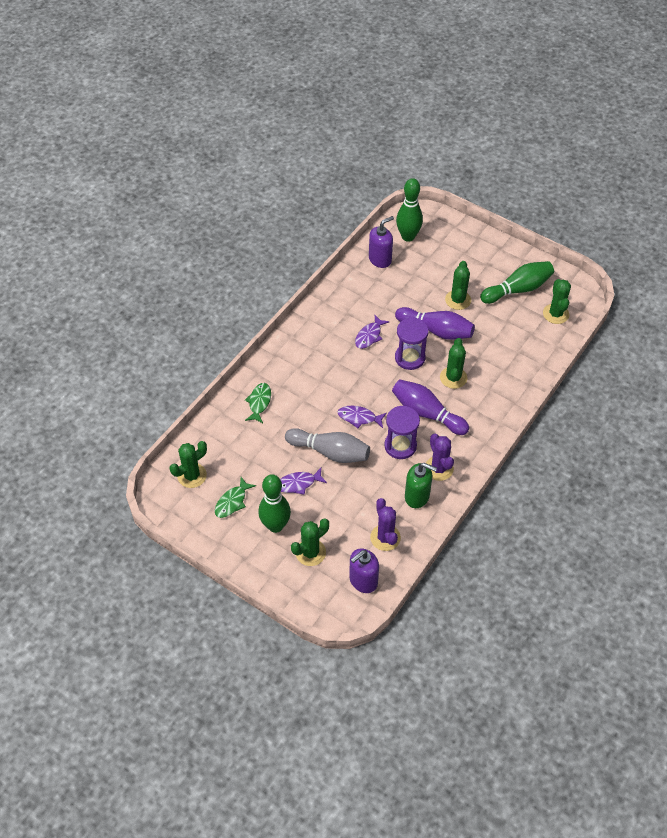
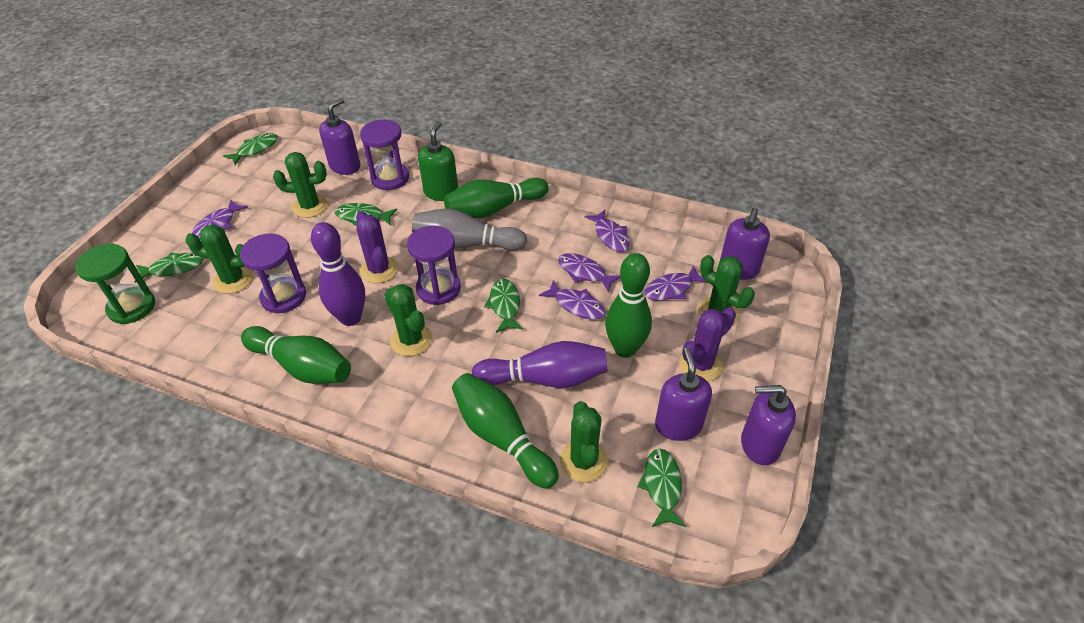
green bowling pin: [258,474,291,533] [396,178,423,242] [480,261,554,304] = 3 -> [241,326,351,384] [444,178,549,218] [452,373,559,489] [605,253,652,358] = 4
green fish: [215,477,256,518] [245,383,271,423] = 2 -> [134,252,204,283] [223,133,278,165] [335,203,397,226] [484,279,523,333] [637,448,686,527] = 5
green hourglass: none = 0 -> [75,244,155,324] = 1
purple fish: [280,468,327,495] [338,406,387,428] [355,315,389,349] = 3 -> [192,199,248,240] [539,280,605,320] [558,253,621,292] [584,210,630,252] [645,266,707,300] = 5
purple hourglass: [384,406,420,459] [395,317,429,370] = 2 -> [240,233,306,313] [360,119,409,190] [407,225,461,305] = 3
purple soap dispenser: [349,549,379,593] [369,216,394,268] = 2 -> [319,98,360,175] [655,347,712,441] [720,208,770,280] [741,385,796,465] = 4

